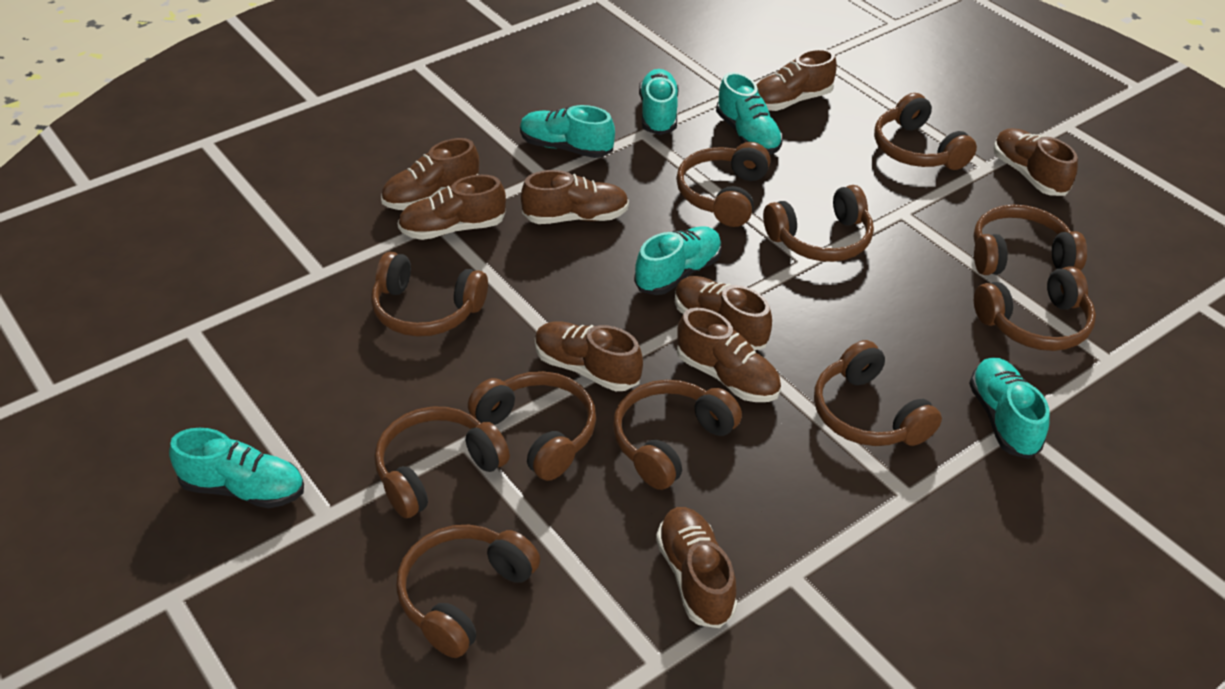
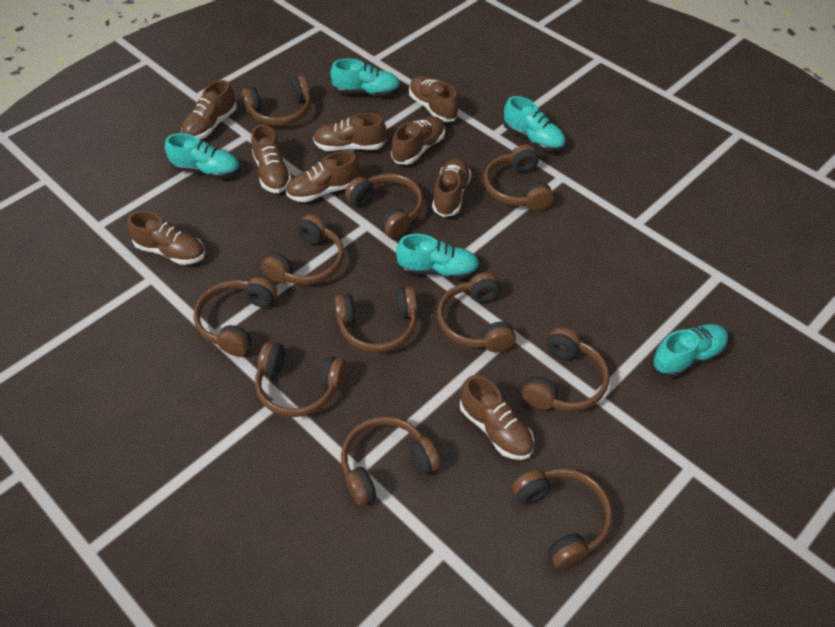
turquoise shoe: [169,428,304,508] [520,105,615,158] [634,226,722,295] [639,69,678,135] [716,72,783,154] [969,357,1050,459] = 6 -> [165,133,240,179] [331,58,401,96] [396,234,480,279] [503,96,566,152] [652,324,728,378] = 5

